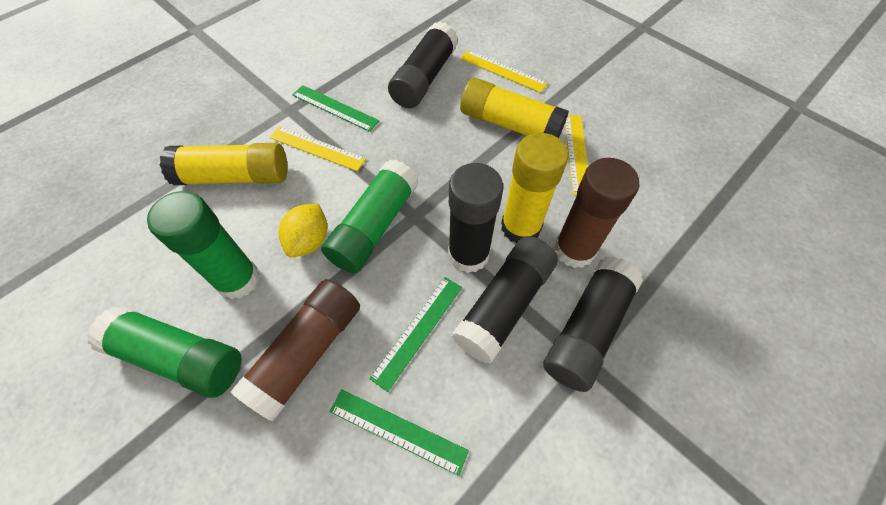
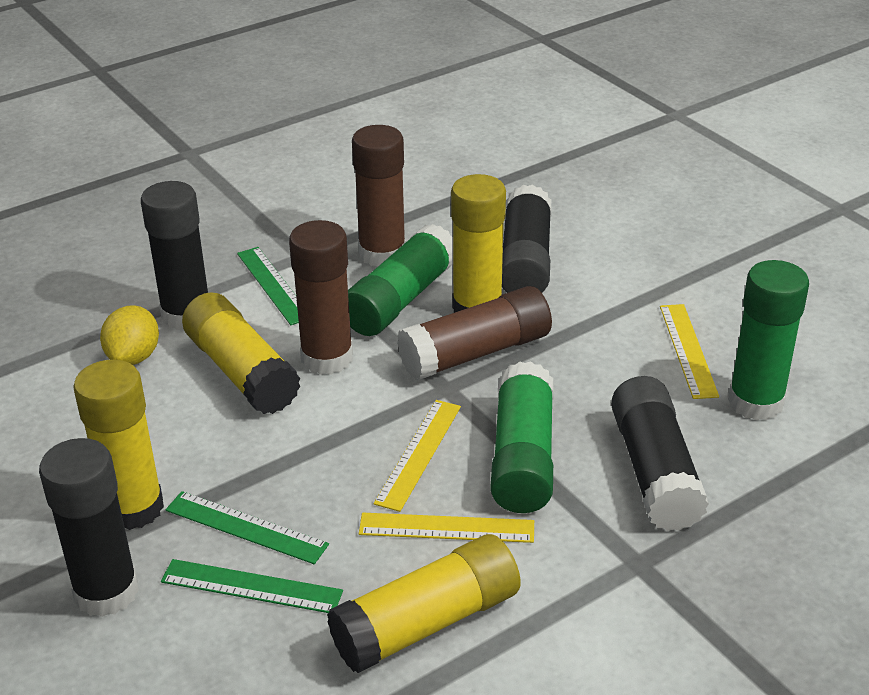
brown glue stick: [231,279,360,422] [554,158,639,268] = 2 -> [289,220,353,375] [352,125,406,266] [397,286,552,380] = 3
yellow glue stick: [160,143,288,185] [460,78,569,138] [501,133,568,243] = 3 -> [73,360,164,530] [182,292,301,414] [327,534,521,673] [451,174,506,313] = 4

